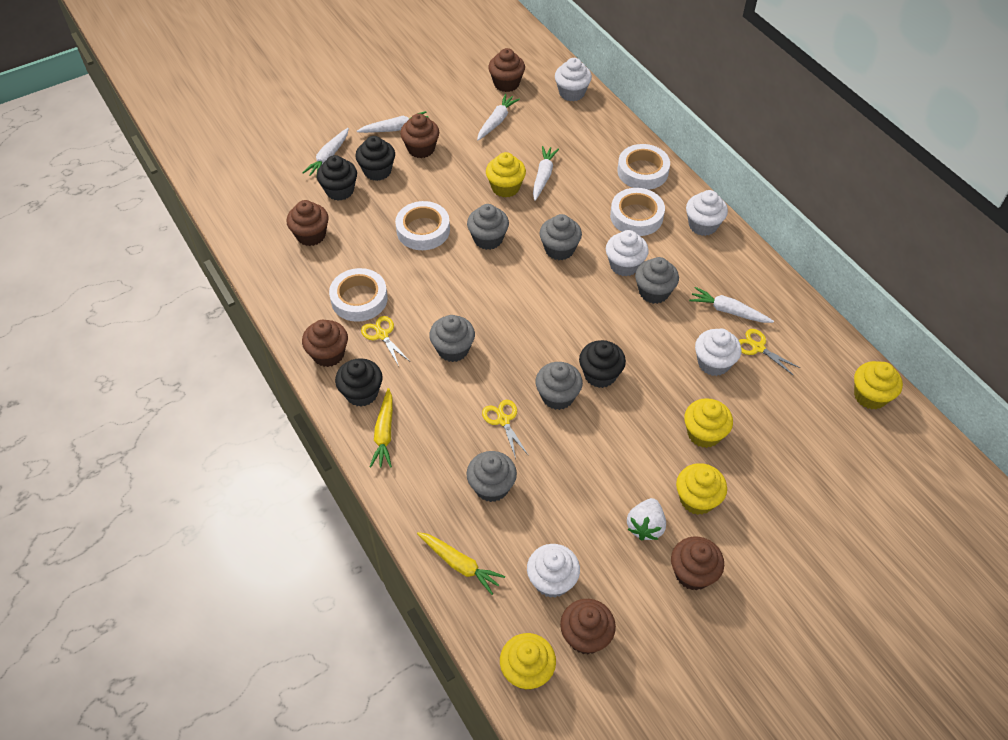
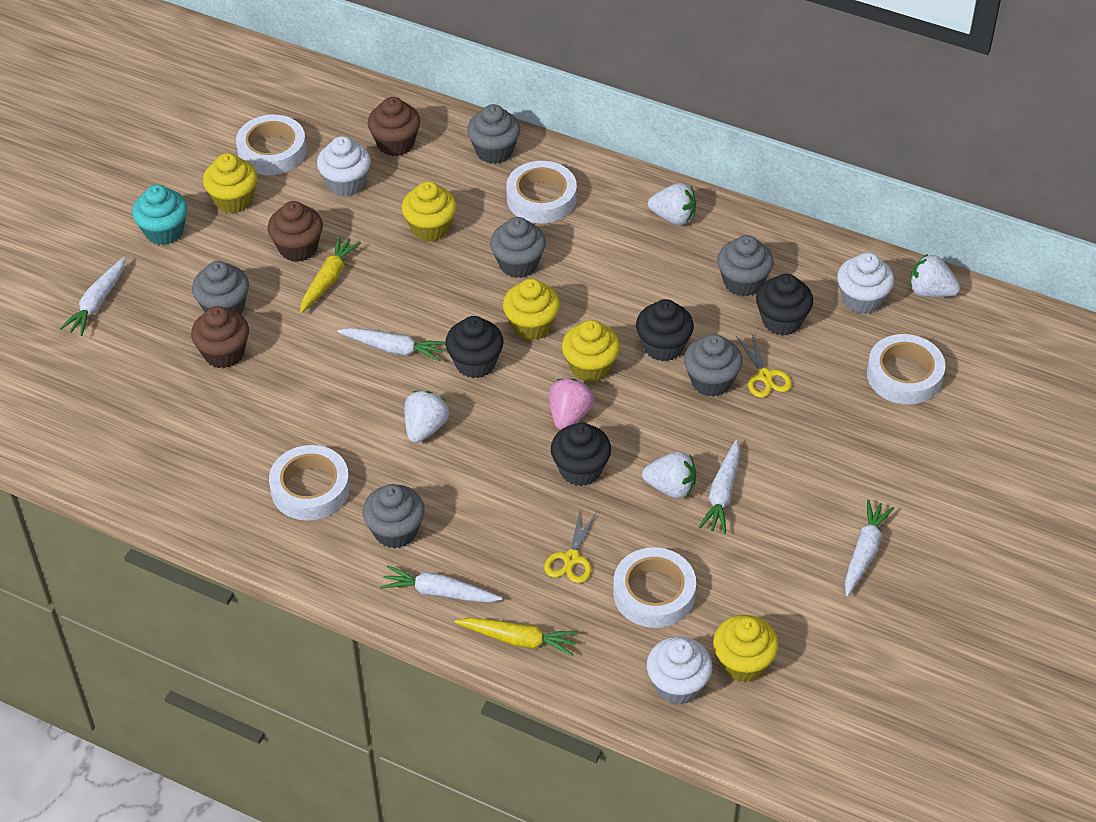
brown cupcake: [286,200,329,246] [302,320,348,367] [400,113,439,158] [488,48,525,92] [560,599,616,654] [671,536,724,590] = 6 -> [191,306,249,368] [268,201,323,262] [368,97,420,156] = 3
pink strawberry: none = 0 -> [549,378,594,430] = 1
turquoise cupcake: none = 0 -> [132,185,187,245] = 1
white cupcake: [527,544,580,598] [555,58,592,102] [606,230,649,276] [686,190,728,236] [695,329,741,376] = 5 -> [317,136,371,196] [647,636,713,704] [837,252,894,314] = 3
white strawberry: [627,498,666,540] = 1 -> [404,391,449,443] [642,451,696,499] [648,183,696,225] [910,254,960,297] = 4
white tape: [329,268,388,322] [395,201,450,250] [610,188,665,236] [617,144,670,190] = 4 -> [236,115,307,175] [269,445,350,521] [506,161,577,223] [613,547,696,628] [867,334,946,405] = 5
yellow scissors: [361,316,409,366] [482,400,529,459] [739,329,800,375] = 3 -> [544,511,597,583] [736,334,792,398] = 2

